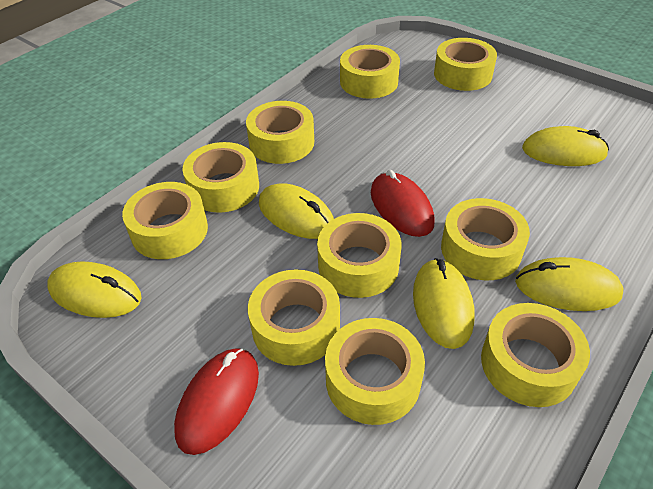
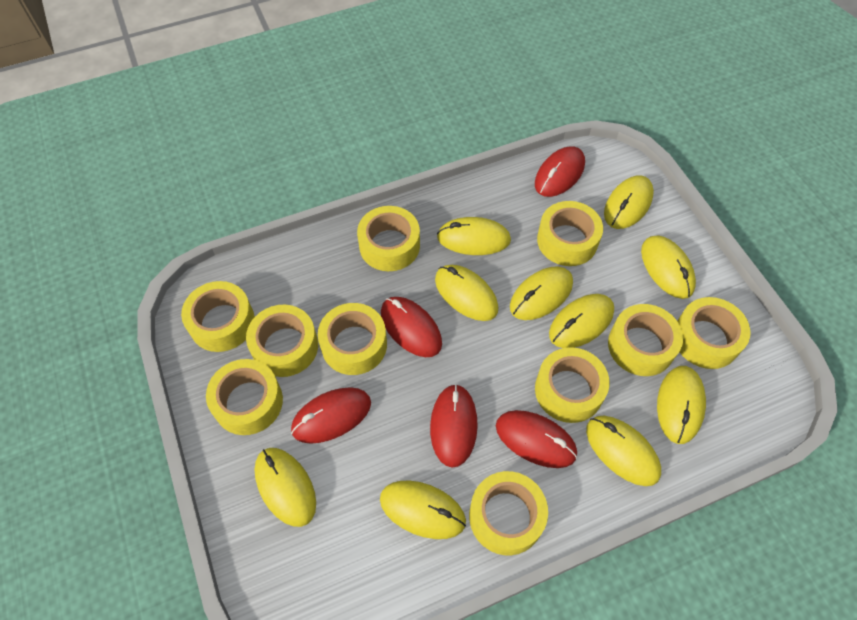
red mouse: [174,348,259,455] [371,170,435,237] = 2 -> [291,387,371,444] [381,297,442,357] [430,384,478,467] [496,410,577,468] [535,146,585,197] = 5
yellow mouse: [47,261,142,318] [259,183,334,239] [413,258,474,349] [515,257,624,311] [522,126,609,166] = 5 -> [254,448,316,527] [380,481,466,539] [435,265,498,321] [437,217,511,255] [510,266,573,320] [549,294,614,348] [586,416,661,486] [604,175,654,229] [641,236,696,299] [657,366,706,444] = 10

